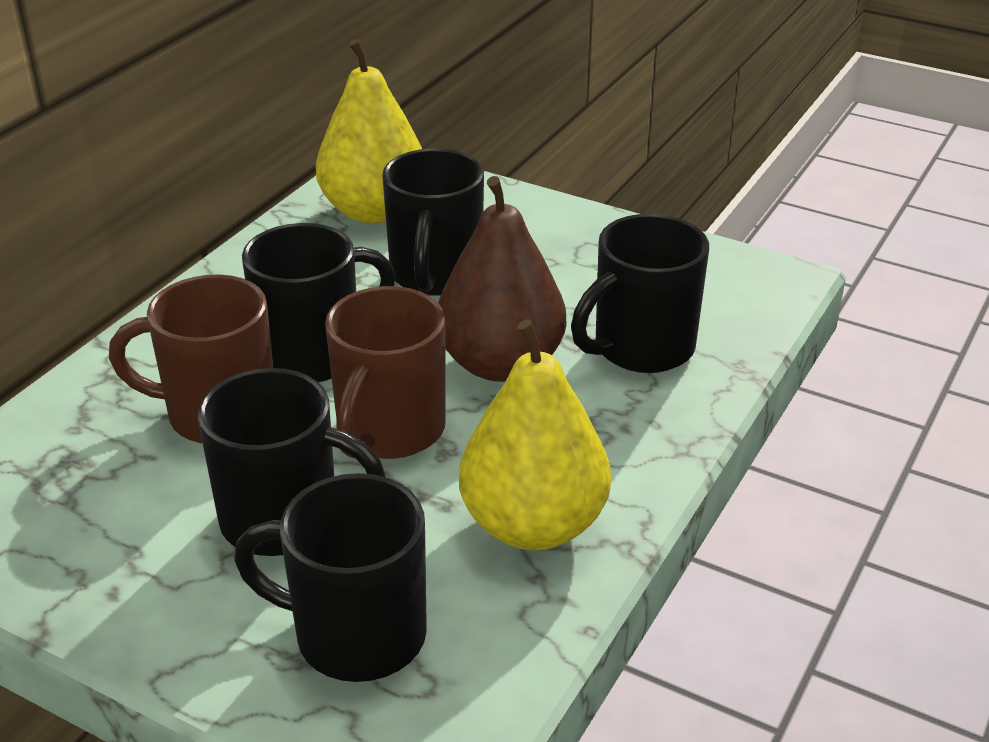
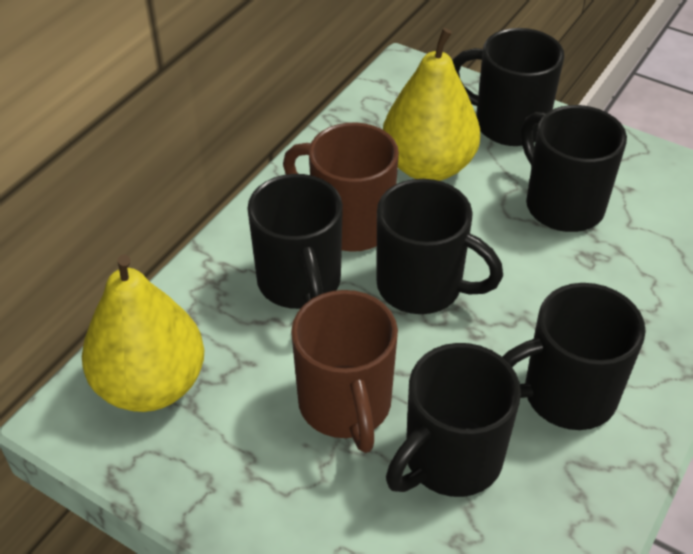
black mug: [198,368,386,556] [234,473,427,682] [242,223,396,382] [382,148,484,296] [571,214,709,373] = 5 -> [247,174,343,309] [377,179,503,314] [386,343,521,497] [452,28,564,146] [502,283,646,430] [521,105,627,232] = 6
brown pear: [438,176,566,382] = 1 -> none = 0

